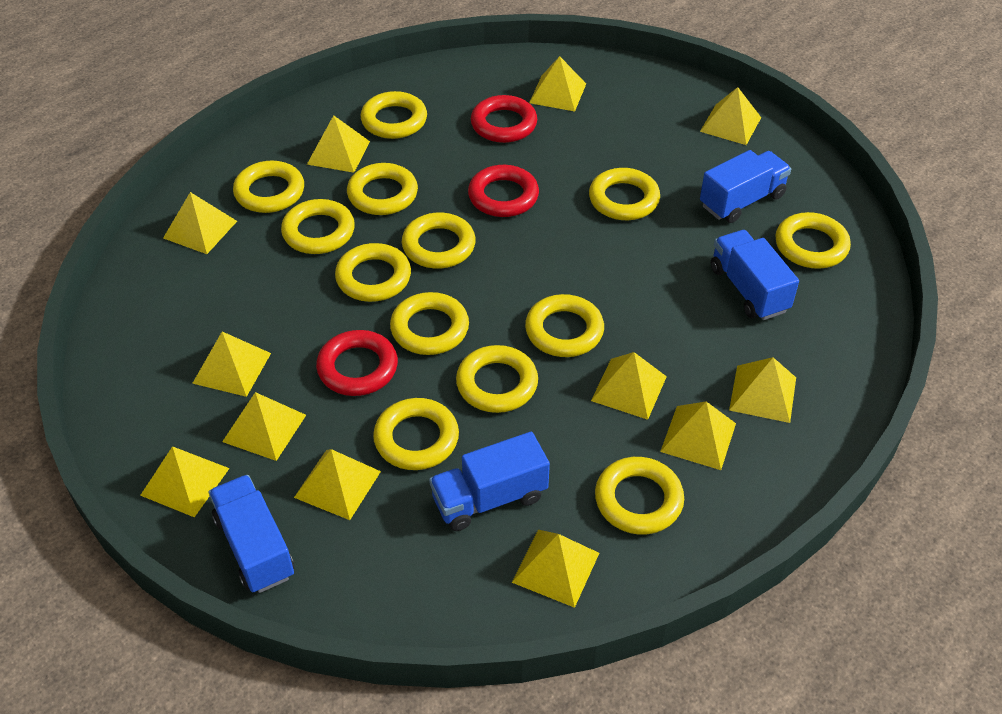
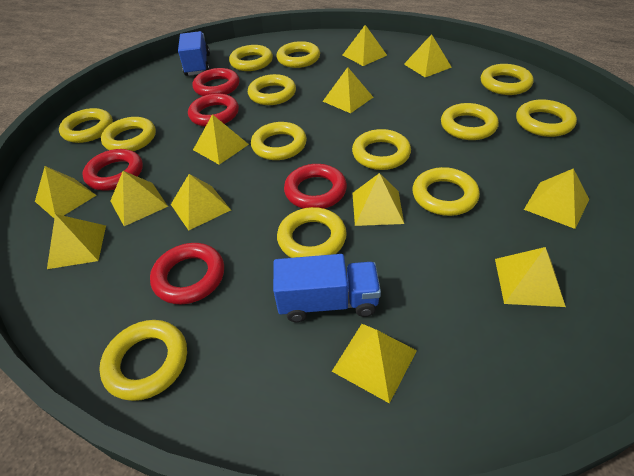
blue truck: [209,475,294,593] [429,432,550,531] [700,150,791,223] [711,230,799,320] = 4 -> [178,31,210,76] [273,254,381,322] = 2
red ring: [316,330,398,396] [468,165,539,217] [471,95,537,143] = 3 -> [82,149,143,191] [150,243,224,304] [188,93,239,127] [193,68,239,96] [284,164,347,209] = 5

